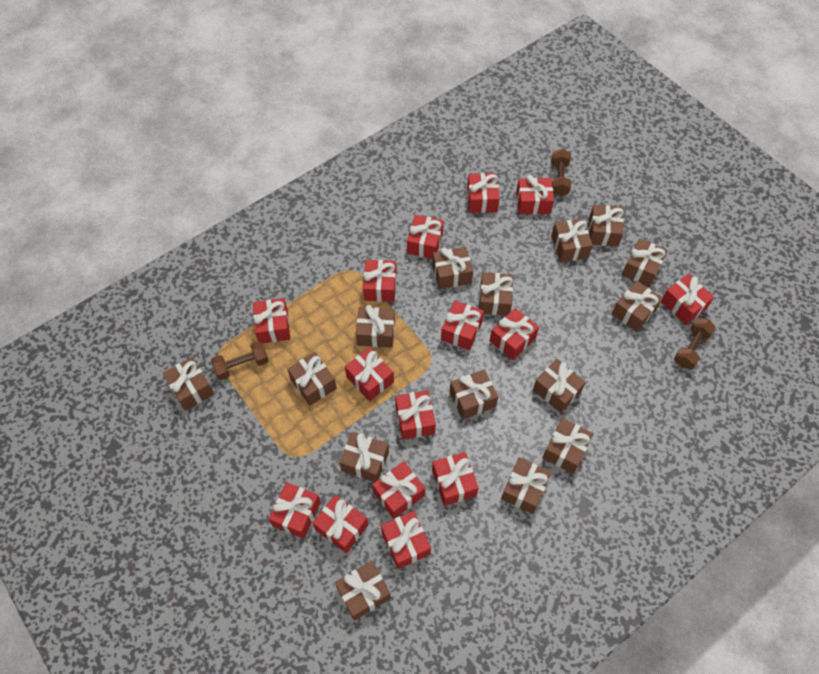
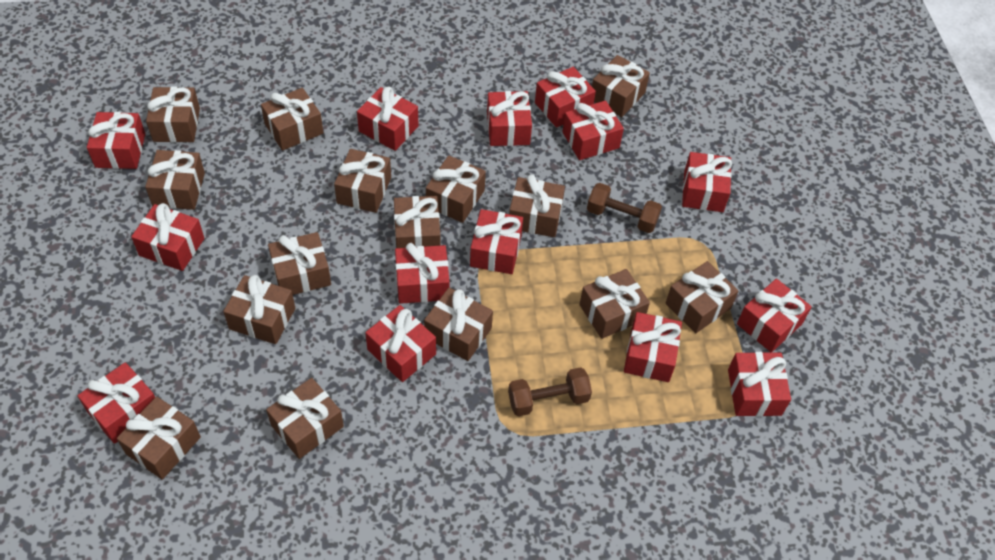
brown dumbbell: [211,341,269,380] [551,149,571,196] [674,317,716,369] = 3 -> [508,367,592,416] [587,183,662,233] = 2
red gift: [253,298,290,343] [268,482,321,539] [313,495,368,553] [345,347,394,401] [363,260,396,302] [372,461,425,519] [381,511,431,569] [395,390,436,440] [407,215,444,259] [432,452,479,506] [441,301,484,350] [467,173,500,213] [490,308,539,360] [516,175,554,214] [661,274,714,325] = 15 -> [78,362,155,444] [87,112,145,169] [131,203,204,271] [357,87,419,151] [365,305,436,382] [395,243,450,304] [470,209,523,274] [487,91,532,146] [535,67,596,128] [562,101,624,160] [624,312,682,382] [682,152,732,212] [728,352,791,417] [737,279,812,353] = 14

